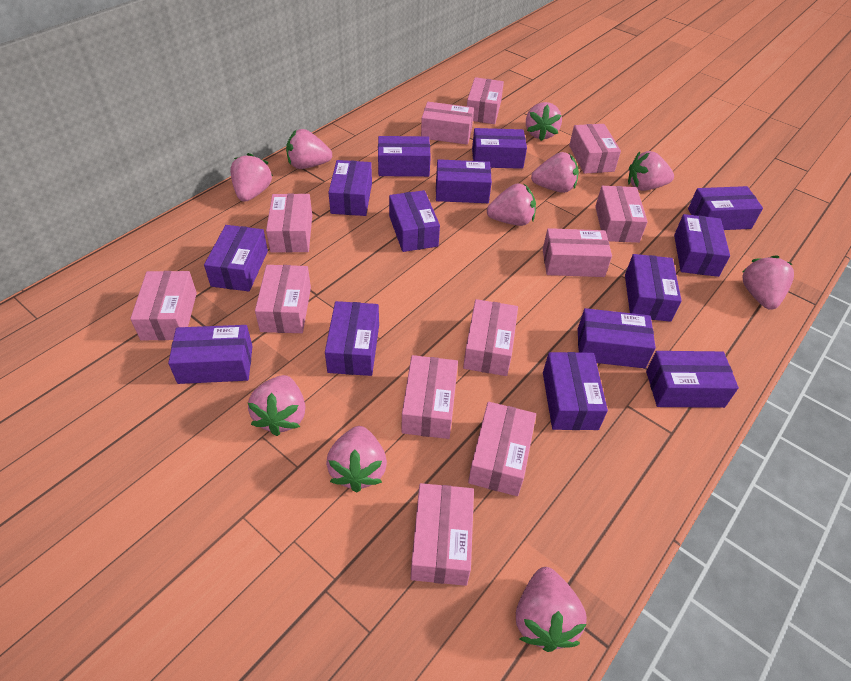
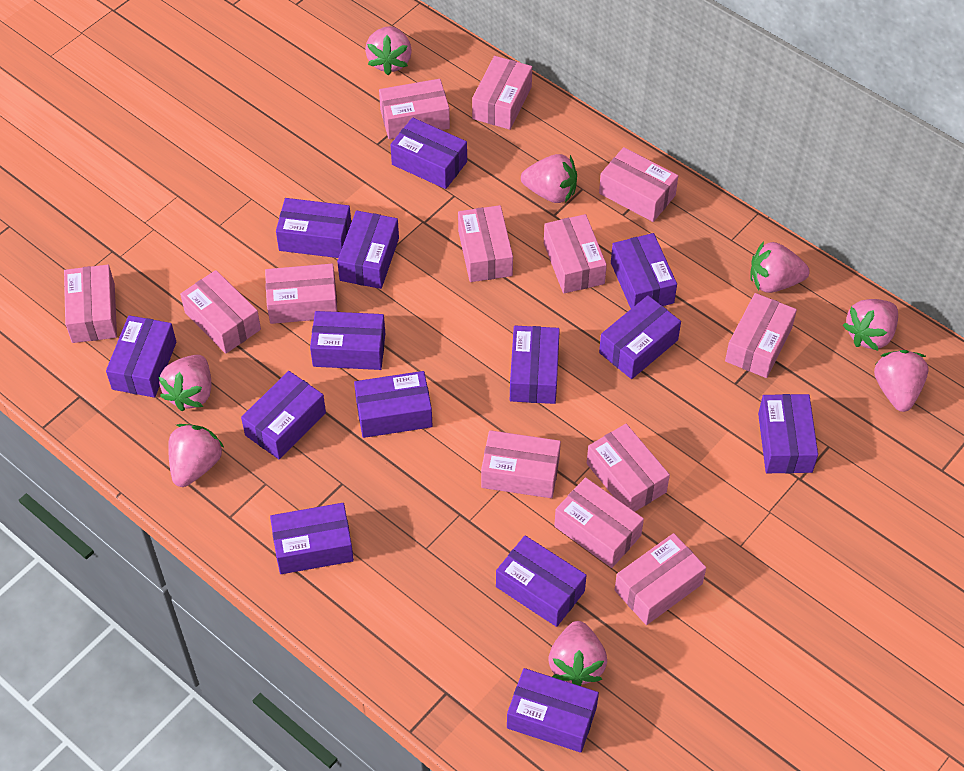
pink box: [130,271,197,340] [255,265,311,333] [266,194,312,253] [401,355,458,439] [411,483,474,586] [421,102,474,145] [463,299,518,376] [467,77,504,124] [468,402,536,496] [543,228,612,277] [569,124,621,174] [595,186,648,243] = 12 -> [64,265,117,343] [180,270,261,354] [265,264,338,324] [379,79,450,139] [458,205,513,282] [472,56,532,130] [481,430,561,498] [544,214,607,293] [554,477,644,568] [587,424,670,512] [599,147,678,222] [615,533,706,625] [725,293,797,378] = 13
pink strawberry: [230,153,273,202] [248,375,305,436] [286,129,332,169] [326,426,387,493] [487,183,536,226] [516,567,587,652] [526,102,562,141] [531,152,579,193] [628,151,674,191] [742,255,794,310] = 10 -> [159,355,211,411] [168,424,224,487] [365,26,412,75] [521,154,577,203] [548,621,607,686] [750,241,810,293] [843,299,898,351] [874,350,929,412] = 8

